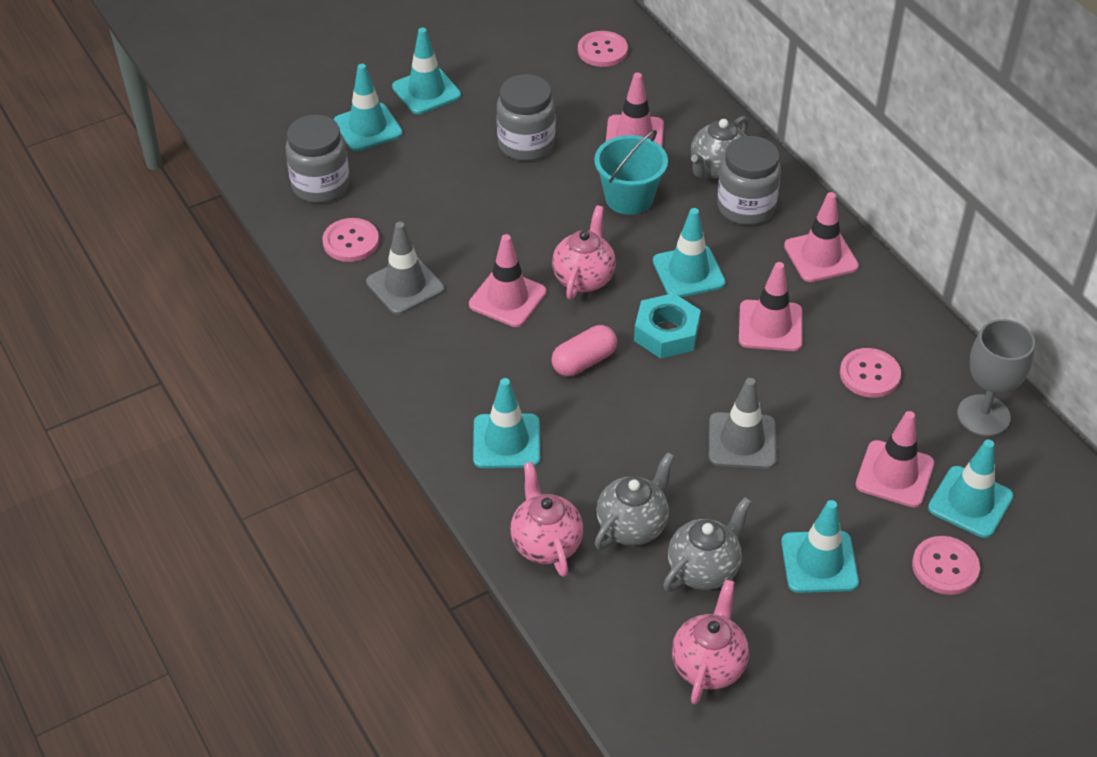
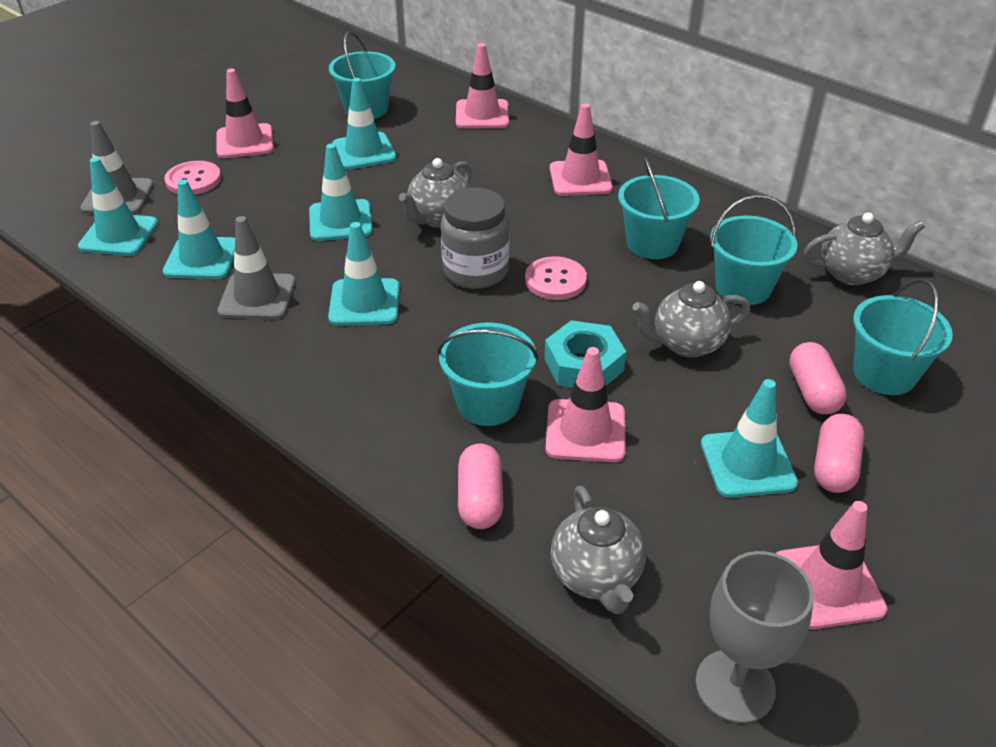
grey jar: [286,115,350,203] [497,74,555,161] [717,136,781,225] = 3 -> [441,188,510,289] = 1
grey teapot: [595,452,675,550] [663,497,752,592] [691,116,749,179] = 3 -> [399,158,472,228] [551,486,646,614] [633,281,751,358] [804,213,925,285] = 4
pink button: [323,218,379,262] [578,31,628,67] [840,348,901,398] [912,536,980,595] = 4 -> [164,161,221,195] [525,256,587,300] = 2
pink capsule: [551,325,617,376] = 1 -> [458,443,503,529] [789,342,847,414] [814,414,865,493] = 3
pink teapot: [510,462,583,577] [552,205,616,300] [672,579,749,704] = 3 -> none = 0
turquoise bucket: [594,130,668,215] = 1 -> [329,31,396,119] [437,322,538,426] [618,156,700,259] [710,195,798,305] [853,279,953,395] = 5

